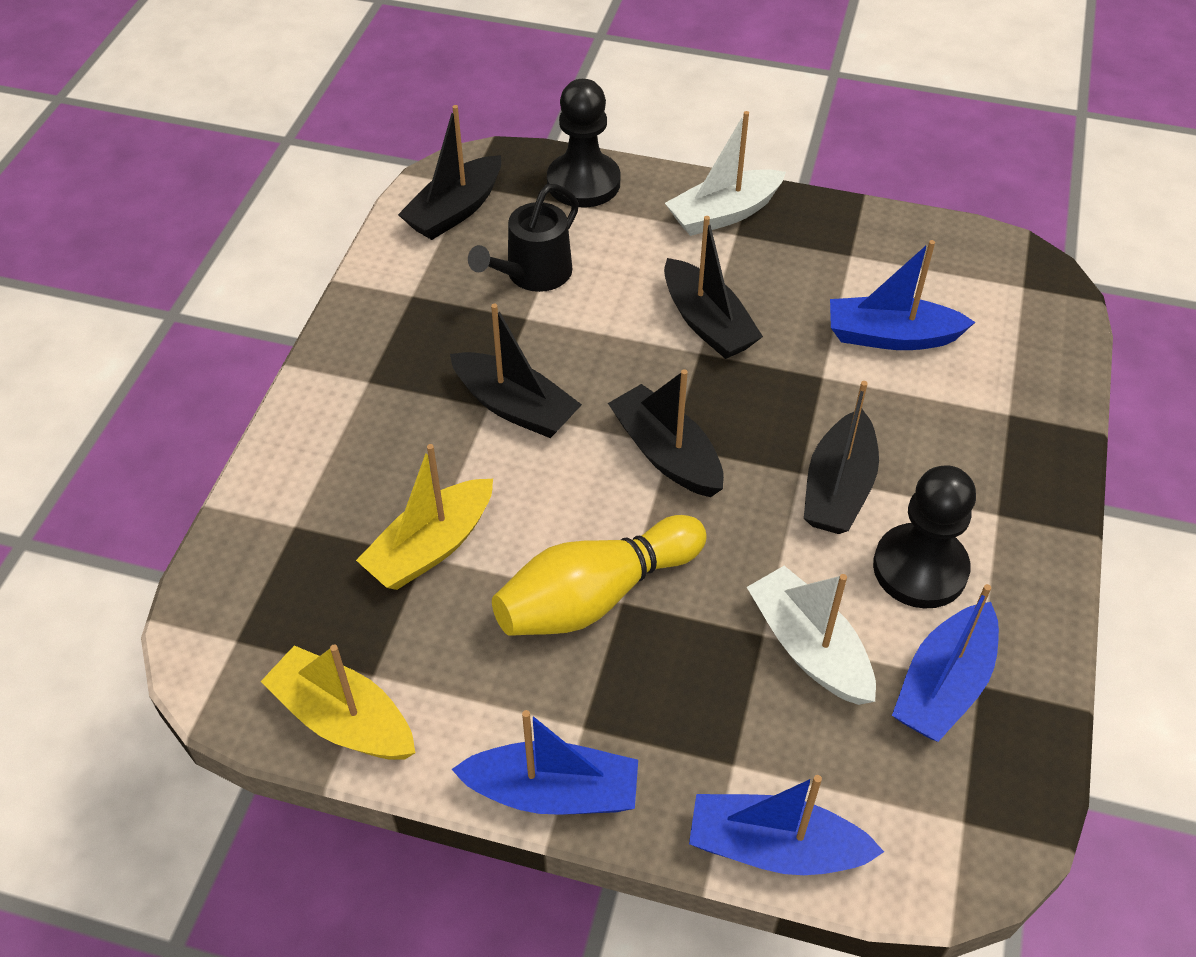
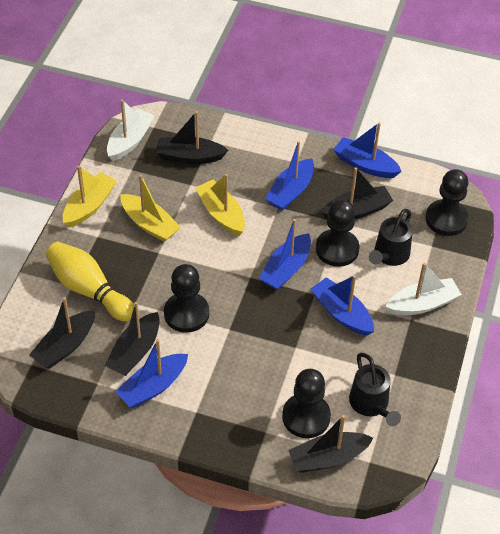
black pawn: [547,79,621,207] [873,465,976,609] = 2 -> [164,264,209,333] [282,369,331,438] [316,199,360,267] [425,169,469,236] = 4
black watering can: [468,184,579,292] = 1 -> [349,353,401,426] [369,209,413,266] = 2
blue boat: [451,710,638,815] [689,775,884,875] [830,240,975,350] [892,584,999,742] = 4 -> [115,339,188,408] [259,219,311,290] [265,141,314,211] [311,275,374,336] [333,122,402,178] = 5
yellow boat: [261,644,415,760] [356,444,493,590] = 2 -> [63,166,117,228] [120,174,181,242] [195,174,245,236] = 3

